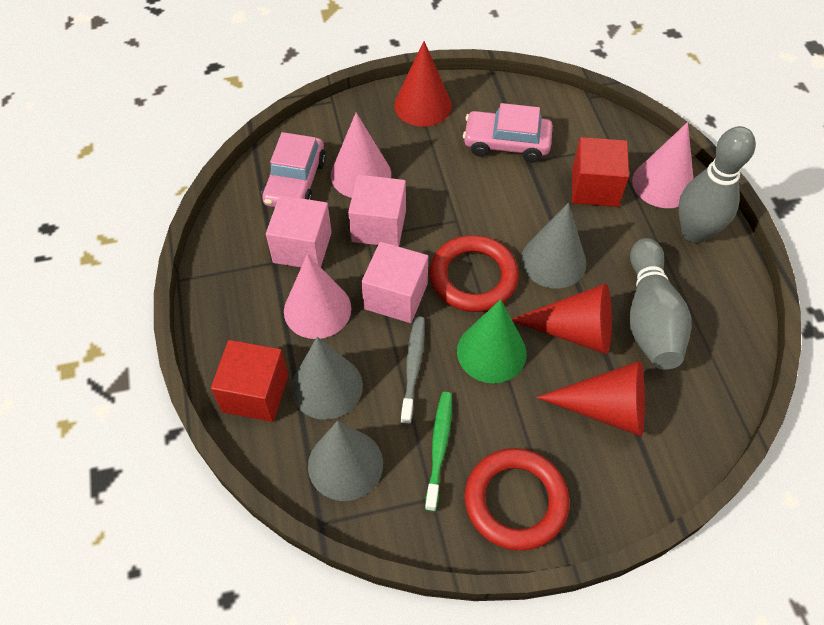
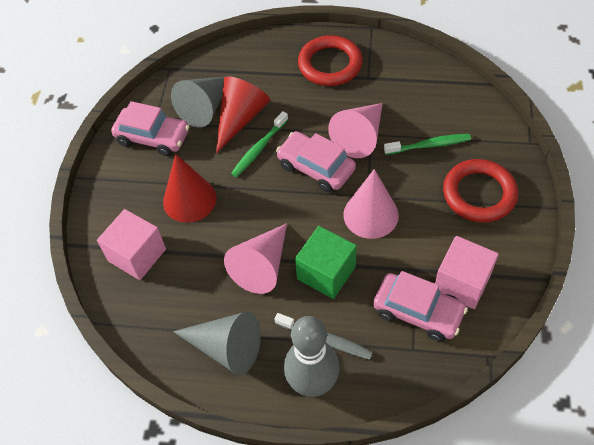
green cone: [457,299,527,383] = 1 -> none = 0
green cube: none = 0 -> [295,226,357,299] = 1
green toothbrush: [425,392,452,511] = 1 -> [231,111,288,177] [384,134,471,155] = 2
grey bowling pin: [629,238,691,370] [678,126,756,243] = 2 -> [284,316,339,397] = 1
grey cone: [291,337,363,420] [308,421,383,501] [521,203,586,288] = 3 -> [171,76,232,128] [173,312,261,375] = 2
pink car: [262,132,326,207] [463,103,553,162] = 2 -> [111,101,190,156] [276,131,356,192] [373,271,468,342] = 3
pink cube: [266,195,332,268] [348,175,406,247] [361,242,428,323] = 3 -> [97,209,166,280] [435,236,499,309] = 2
red cone: [394,41,452,127] [512,283,612,354] [536,361,645,436] = 3 -> [163,154,216,223] [216,76,270,153] = 2
red cube: [211,340,288,422] [572,137,629,207] = 2 -> none = 0

